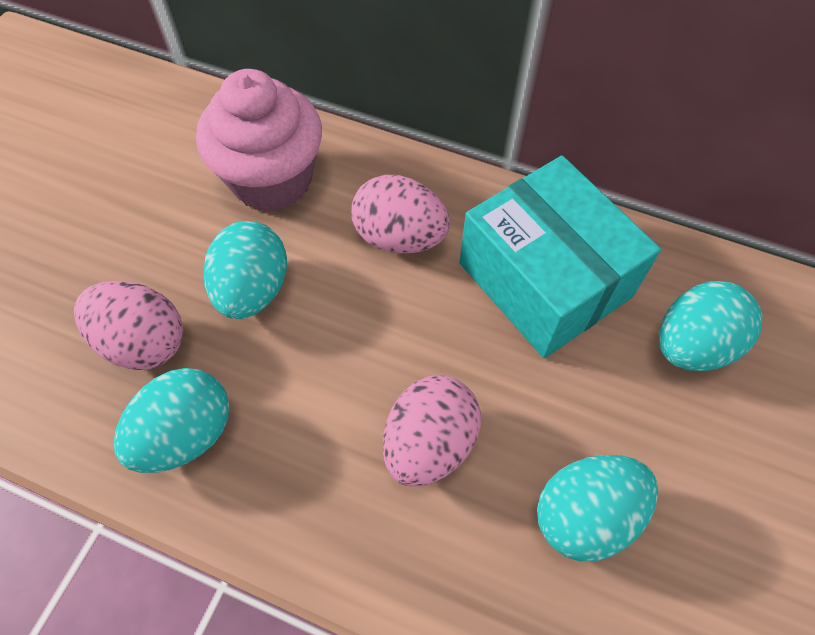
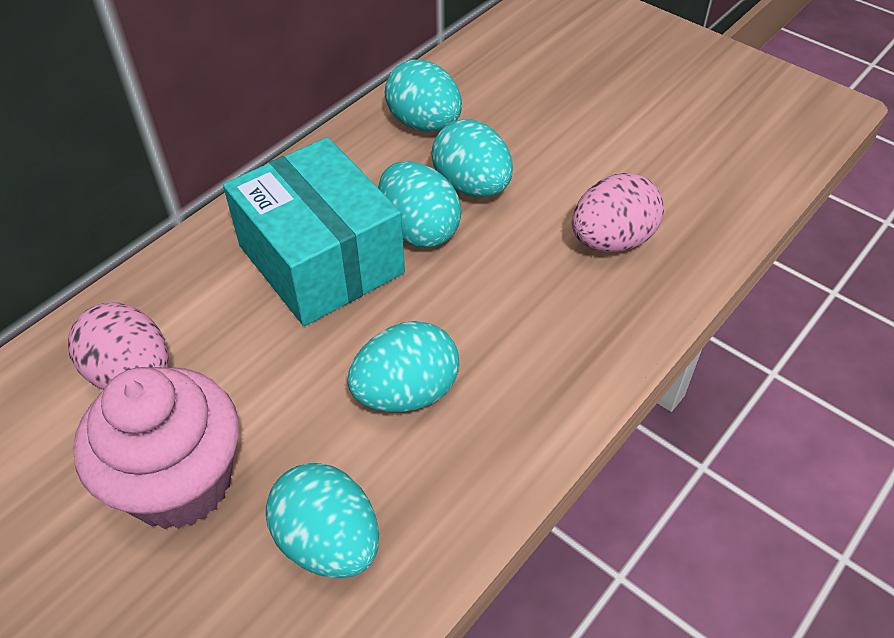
pink egg: [74,281,183,370] [351,175,450,254] [383,375,481,487] = 3 -> [68,303,169,390] [572,173,664,252] = 2
turquoise egg: [114,368,229,473] [203,221,287,319] [537,455,658,562] [659,281,762,371] = 4 -> [266,463,379,578] [347,321,459,412] [378,161,462,248] [385,59,462,132] [431,119,513,197] = 5

